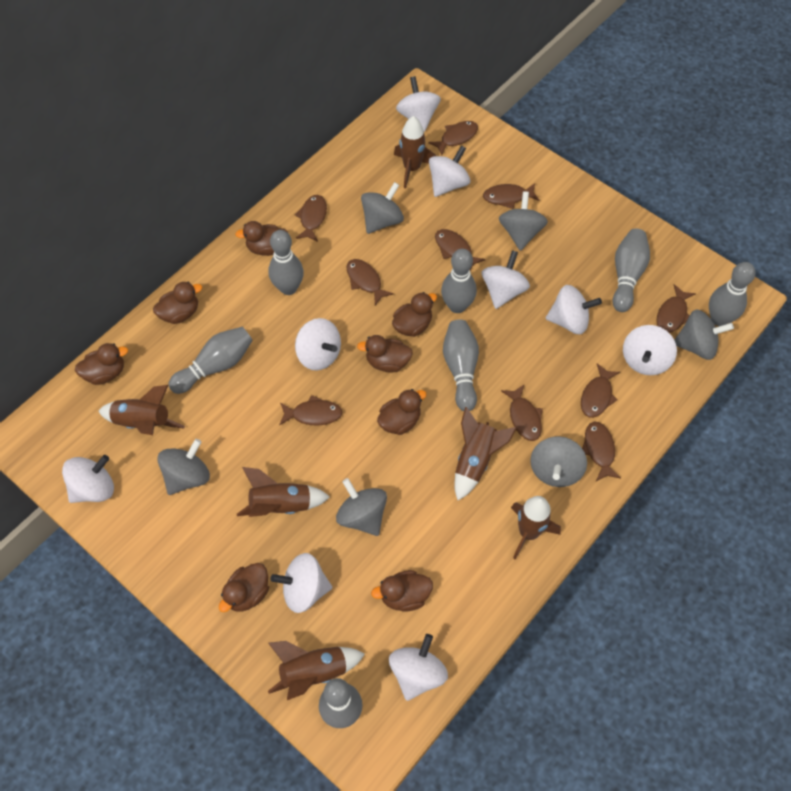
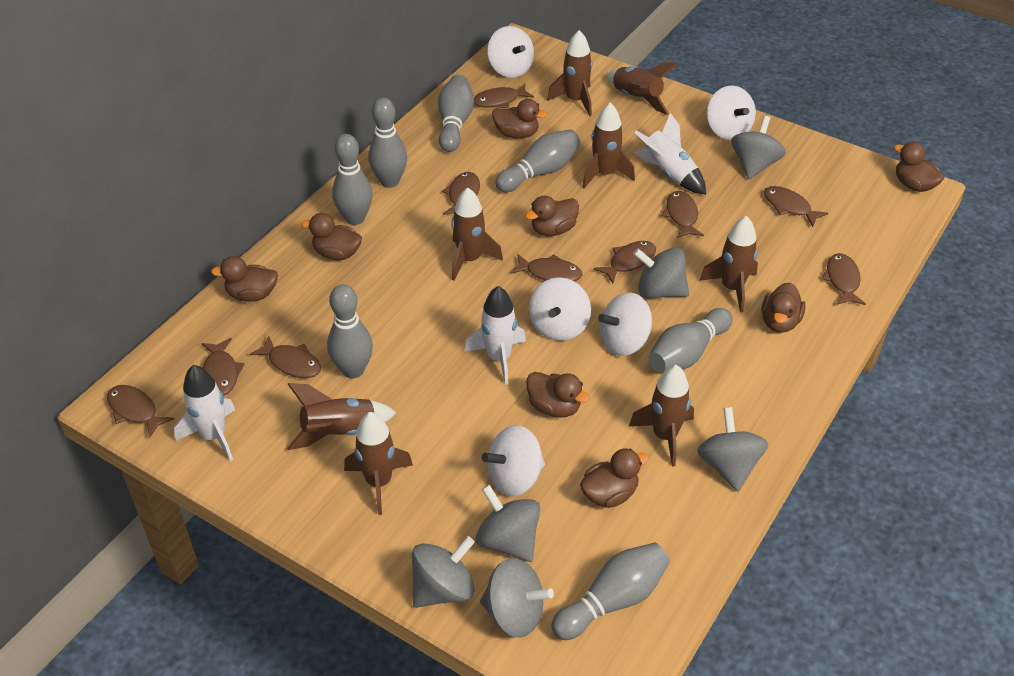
brown rocket: [98,385,185,435] [237,467,330,517] [268,641,365,700] [394,116,436,188] [454,407,517,500] [511,496,561,560] = 6 -> [287,383,396,450] [344,412,413,515] [451,187,503,280] [547,30,593,116] [582,103,635,188] [608,62,677,115] [629,365,694,467] [699,216,758,313] = 8
white rocket: none = 0 -> [174,365,235,461] [465,286,526,385] [634,113,706,194] = 3
white spinning top: [62,455,114,503] [271,553,332,613] [295,318,341,370] [389,634,448,701] [396,76,441,132] [429,145,470,197] [482,250,530,309] [546,285,602,334] [623,325,677,375] = 9 -> [482,425,545,496] [487,26,534,78] [529,278,591,341] [598,293,652,356] [707,86,756,140] = 5

